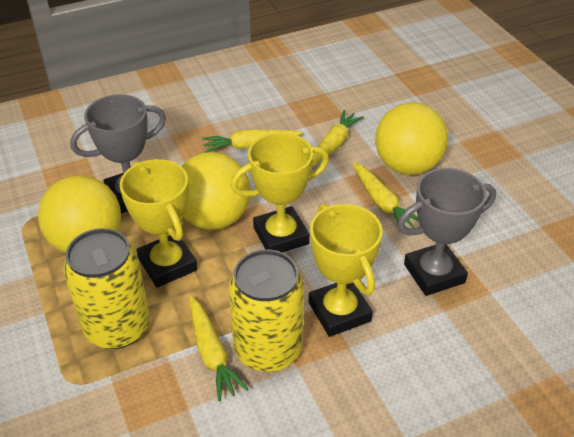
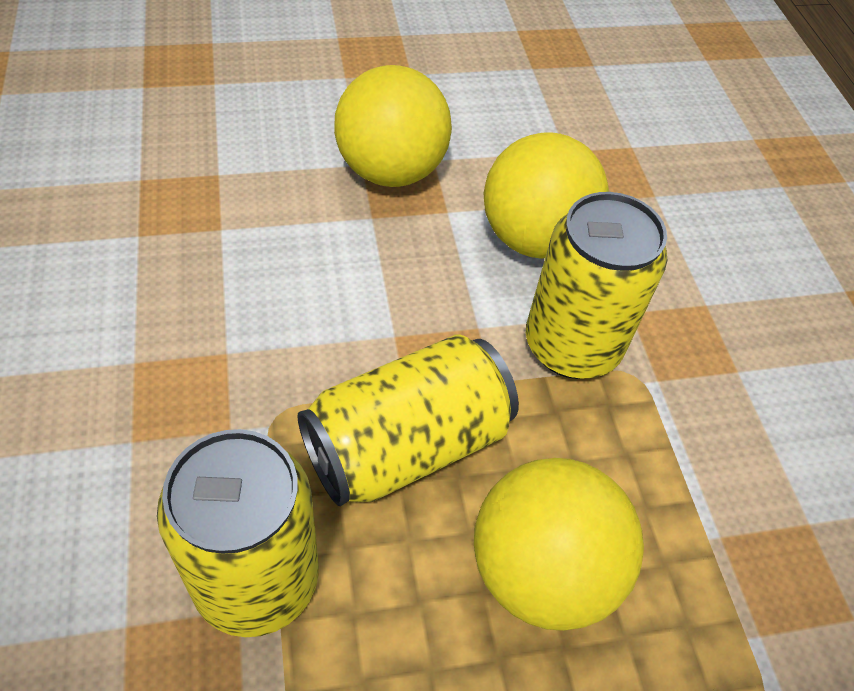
grey trophy: [70,94,166,214] [397,168,496,296] = 2 -> none = 0
yellow can: [63,228,150,349] [229,249,304,372] = 2 -> [157,429,319,637] [297,334,519,506] [526,192,667,379] = 3
yellow carrot: [189,296,249,401] [202,129,302,153] [312,110,364,167] [352,162,419,228] = 4 -> none = 0
yellow trophy: [120,159,198,287] [230,132,329,253] [309,204,383,337] = 3 -> none = 0

